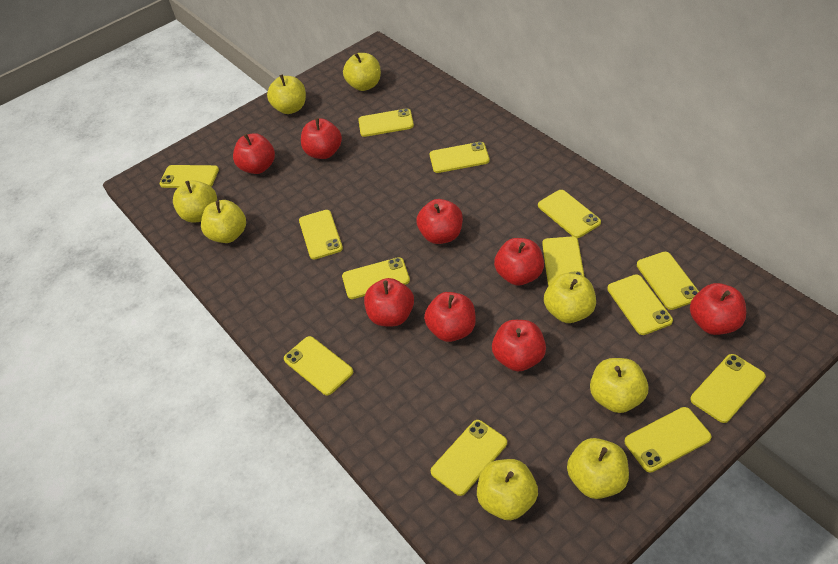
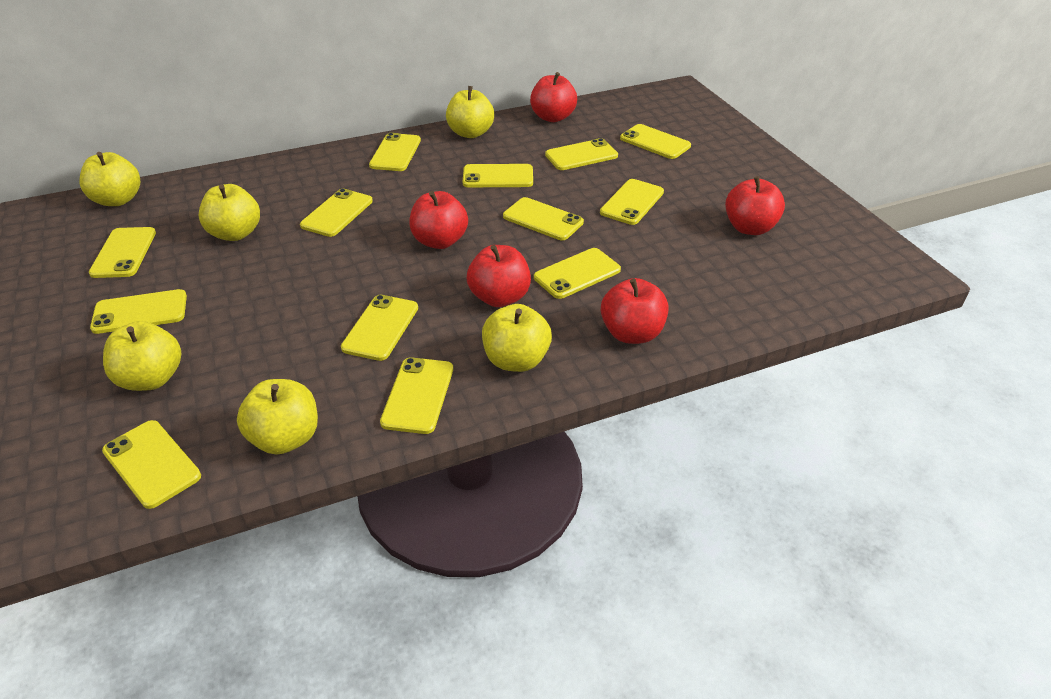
red apple: [233,133,275,174] [301,118,342,159] [364,278,414,326] [417,199,463,244] [424,292,476,342] [492,320,546,371] [494,238,544,285] [690,283,746,335] = 8 -> [409,191,468,249] [467,245,531,307] [530,72,577,122] [601,278,669,344] [725,176,785,235] = 5
yellow apple: [173,180,217,223] [201,200,246,243] [267,75,306,114] [343,53,381,91] [477,459,538,520] [544,273,596,323] [567,438,629,499] [590,358,649,413] = 8 -> [80,152,140,206] [103,321,181,391] [198,184,260,241] [237,379,318,454] [446,86,494,138] [482,304,552,372] = 6

